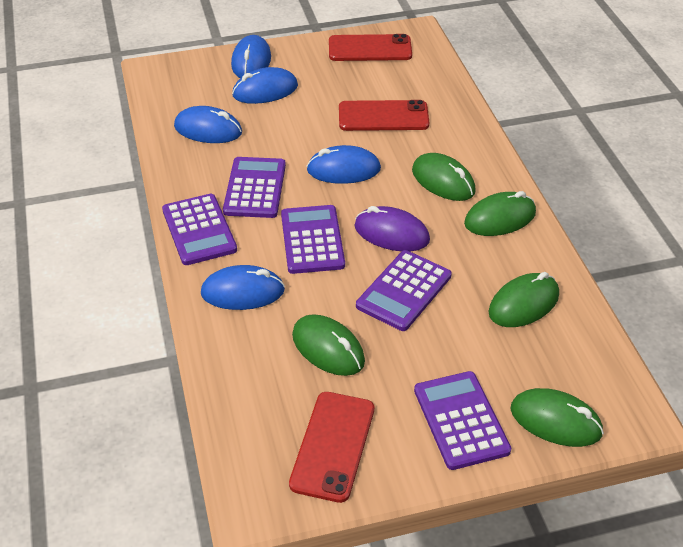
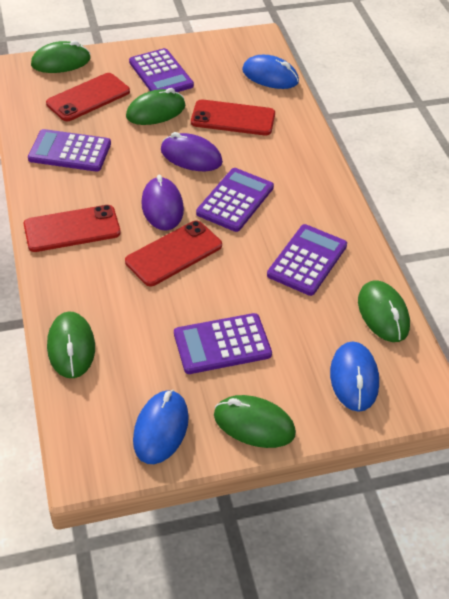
blue mouse: [174,106,242,143] [201,265,285,310] [231,35,271,78] [232,67,298,104] [306,145,381,184] = 5 -> [133,390,189,464] [242,55,299,89] [330,342,379,412] = 3
purple mouse: [354,206,430,251] = 1 -> [141,175,184,230] [161,132,223,171] = 2
red phone: [289,392,374,503] [329,34,412,61] [339,100,429,131] = 3 -> [24,205,121,252] [46,73,130,121] [125,221,222,286] [191,99,275,135] = 4

